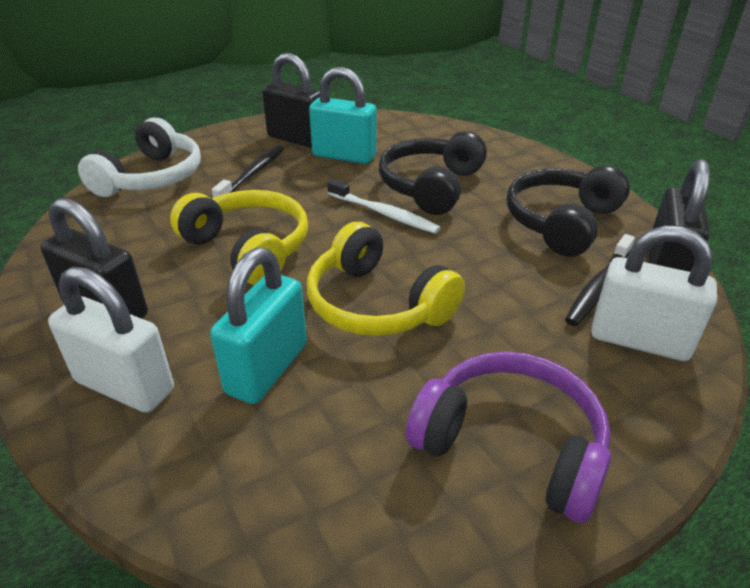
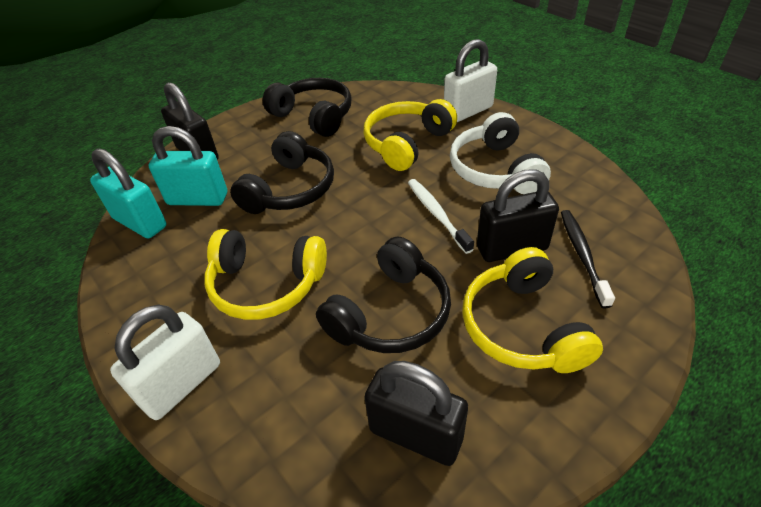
black headphones: [379,131,487,215] [507,165,630,256] = 2 -> [230,131,334,214] [263,78,352,137] [316,236,451,353] = 3
black toothbrush: [212,145,284,198] [565,234,635,326] = 2 -> [561,210,615,309] = 1
purple headphones: [405,351,611,523] = 1 -> none = 0
yellow headphones: [170,190,308,285] [307,222,465,336] = 2 -> [204,229,327,320] [363,99,457,171] [462,247,603,373] = 3

